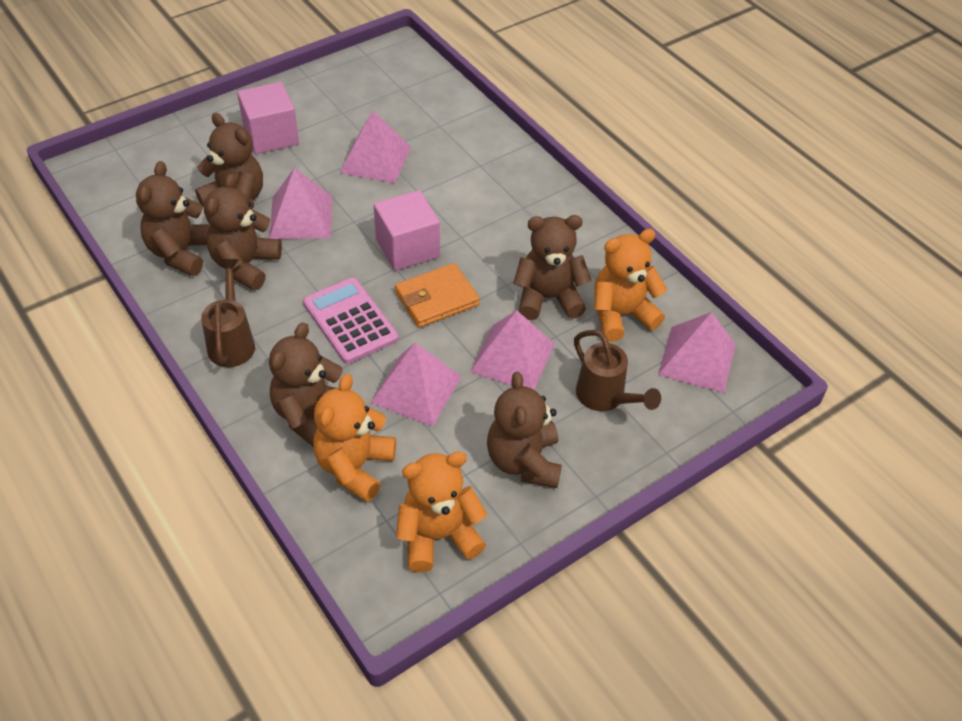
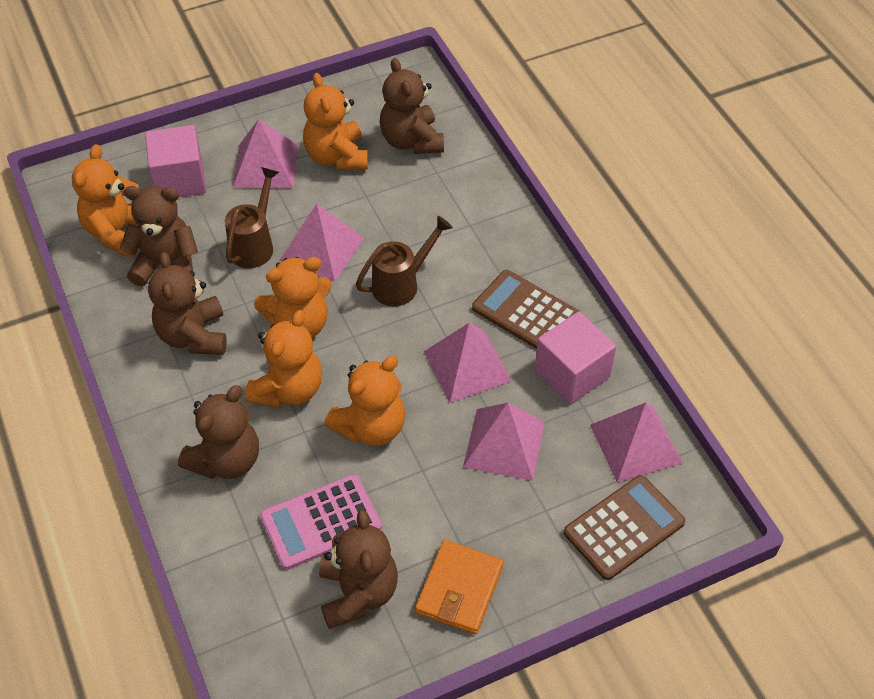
brown calculator: none = 0 -> [472,270,580,349] [564,475,685,580] = 2
brown teddy bear: [136,161,210,276] [195,113,263,209] [204,173,282,290] [269,322,343,447] [487,372,562,488] [513,215,592,320] = 6 -> [119,186,198,286] [148,252,227,355] [178,385,259,479] [319,510,398,629] [380,58,444,154] = 5
orange teddy bear: [313,374,396,502] [396,451,487,572] [594,229,667,342] = 3 -> [72,144,139,257] [245,310,322,408] [254,257,332,338] [303,73,368,170] [324,356,405,446] = 5

